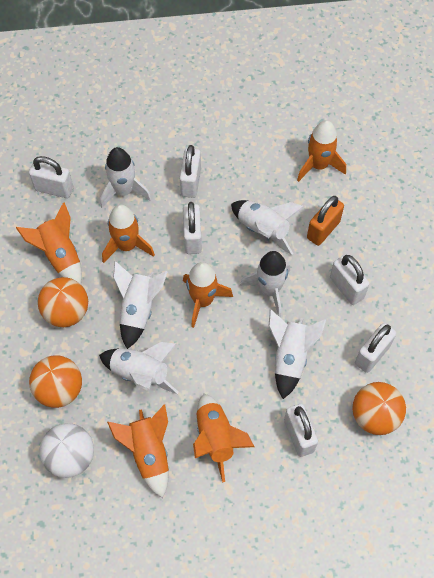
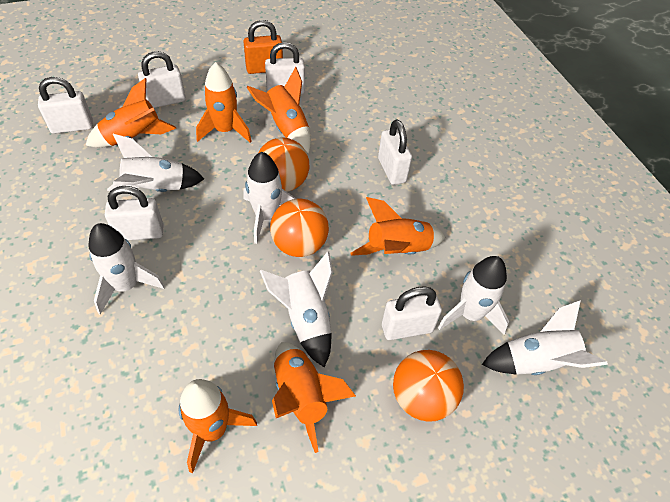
white ball: [40,423,94,478] = 1 -> none = 0

